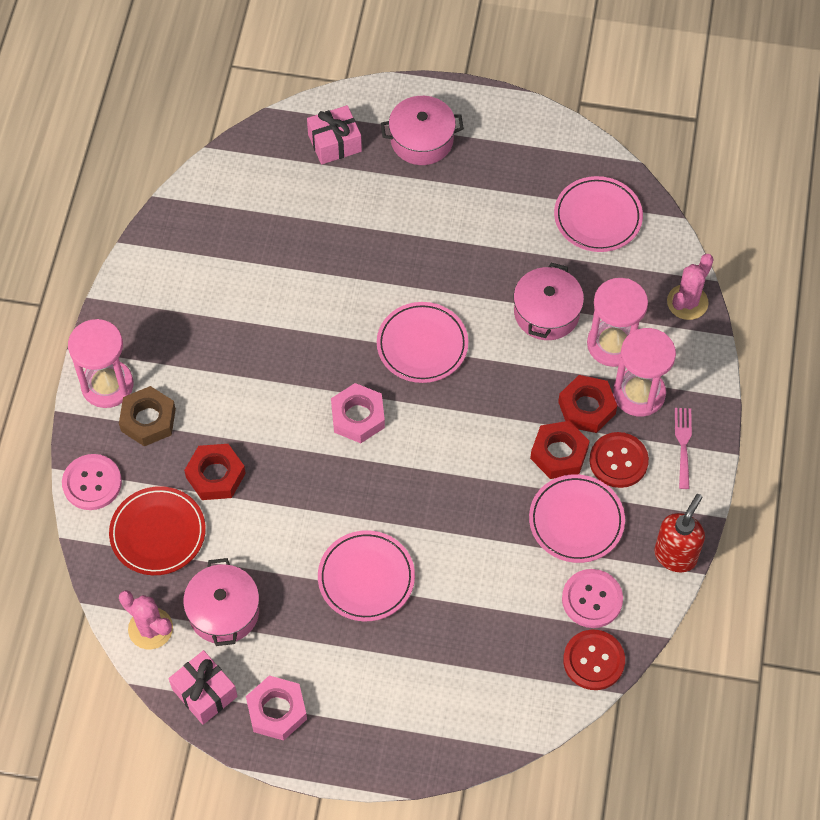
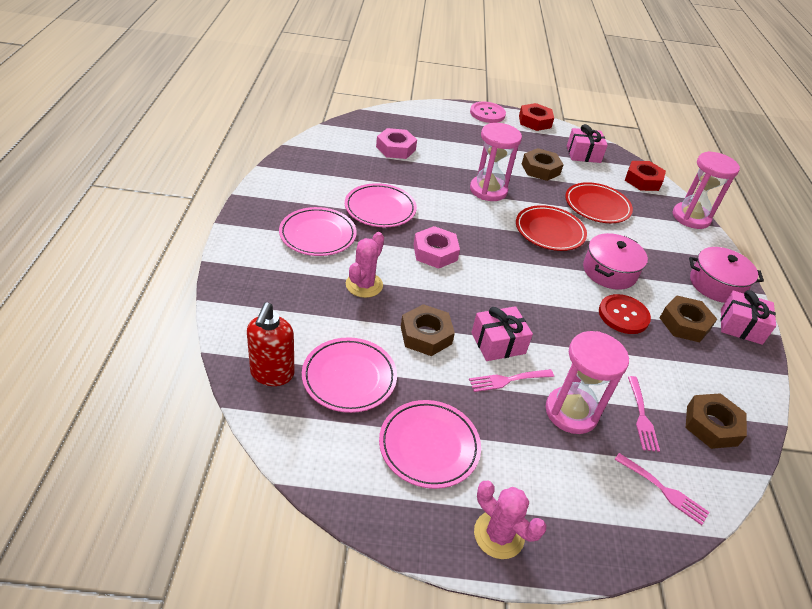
brown nut: [119,386,176,446] = 1 -> [401,304,455,356] [522,148,564,181] [660,296,717,342] [686,393,747,449] = 4
pink button: [62,454,122,510] [562,569,623,628] = 2 -> [470,101,506,123] = 1
pink fork: [675,408,692,489] = 1 -> [469,369,554,392] [614,453,709,525] [628,376,660,452] = 3
pink gift: [169,650,238,725] [307,105,362,164] = 2 -> [471,306,533,361] [567,124,608,163] [721,290,776,345] = 3
pink pot: [183,558,259,646] [381,96,464,165] [514,263,584,340] = 3 -> [583,233,648,290] [689,247,764,303] = 2
red button: [563,630,625,690] [589,432,649,488] = 2 -> [599,294,651,334] = 1
red nut: [184,444,246,500] [530,421,590,479] [558,375,617,433] = 3 -> [519,103,554,131] [625,161,666,191] = 2
red plate: [109,486,206,575] = 1 -> [516,205,587,251] [565,182,633,223] = 2

